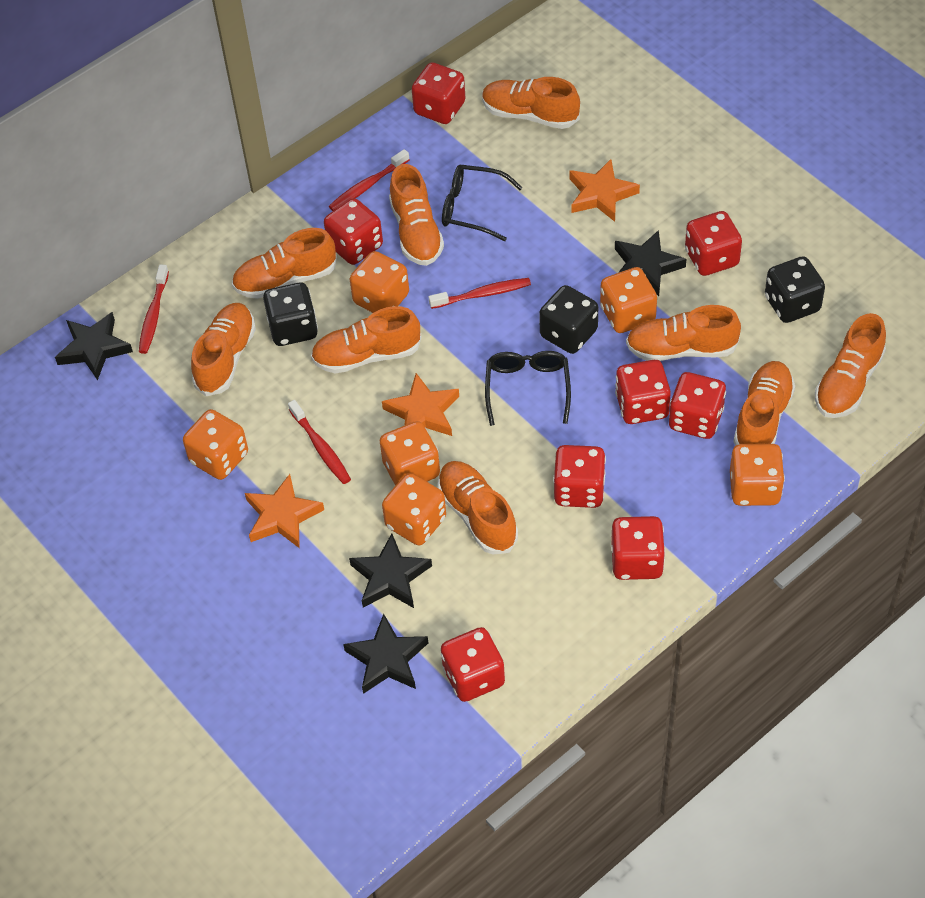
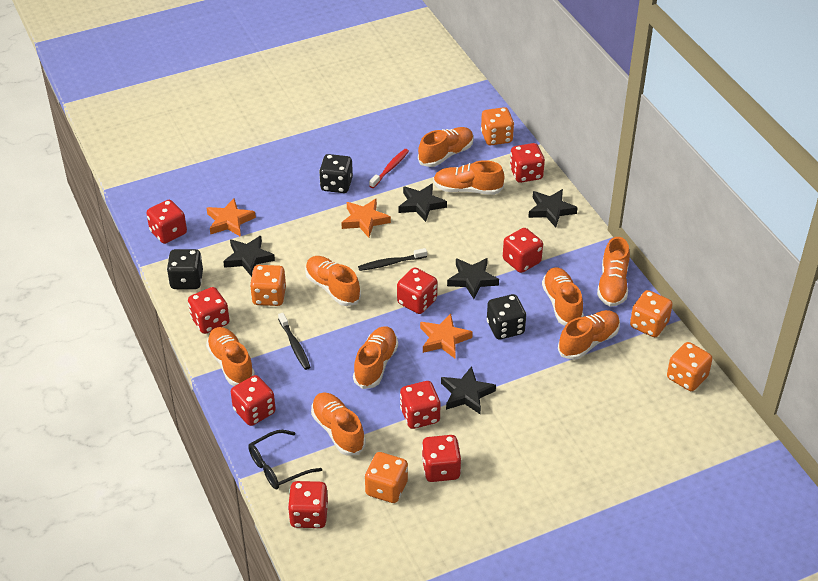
black glasses: [442,165,523,241] [485,351,571,426] = 2 -> [248,430,322,489] = 1
black star: [55,312,133,380] [343,614,428,694] [349,534,432,608] [615,230,686,296] = 4 -> [223,236,275,277] [399,183,447,222] [441,366,496,414] [447,258,499,299] [528,189,578,227] = 5
black toothbrush: none = 0 -> [278,313,310,370] [358,248,427,271] = 2
orange dice: [183,409,248,480] [350,251,409,313] [380,421,440,486] [382,473,446,545] [600,267,657,333] [730,444,785,506] = 6 -> [250,265,286,306] [365,452,408,503] [481,107,514,145] [630,290,673,337] [667,342,712,391] = 5
red dice: [324,198,383,265] [412,62,466,124] [441,627,505,702] [553,445,606,508] [611,516,665,580] [615,360,671,424] [669,372,726,439] [685,211,742,276] = 8 -> [146,200,187,244] [188,287,230,334] [231,375,276,426] [288,481,328,528] [397,268,437,314] [400,381,440,429] [422,435,461,482] [503,228,543,273] [510,143,545,183] = 9
red toothbrush: [139,264,169,354] [288,400,351,484] [329,149,409,211] [429,278,531,309] = 4 -> [369,149,409,188] = 1

